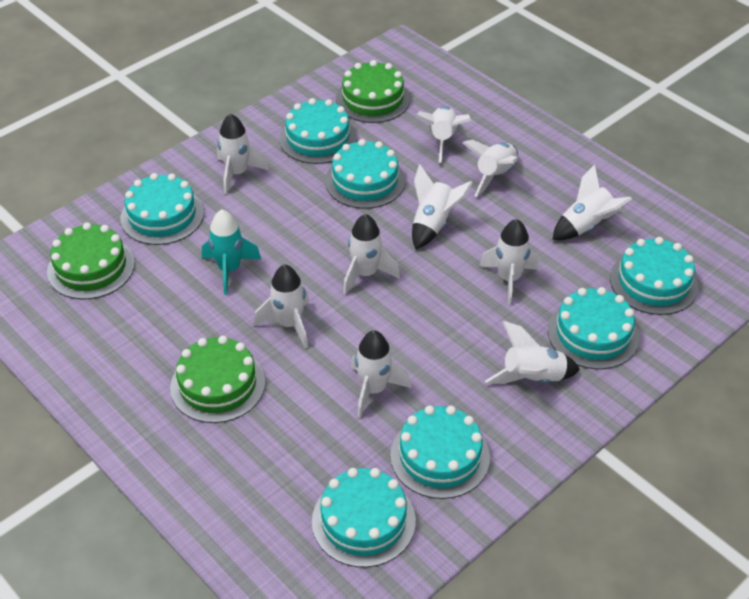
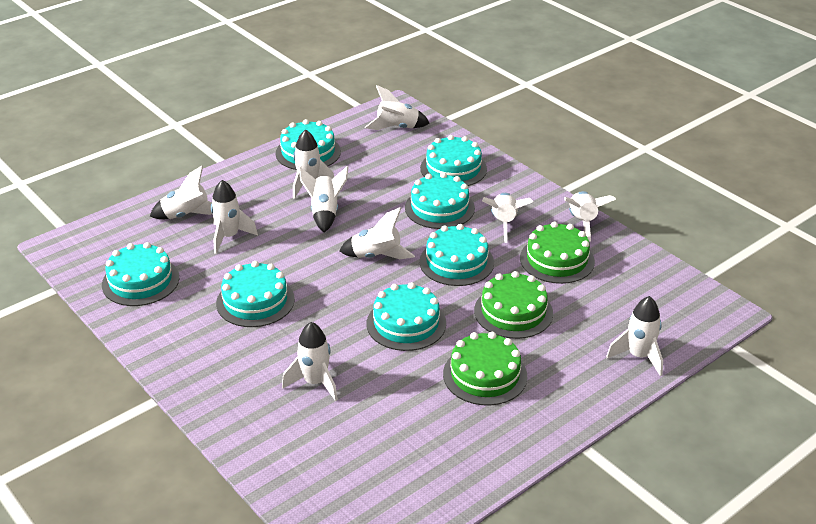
turquoise rocket: [202,210,261,295] = 1 -> none = 0

